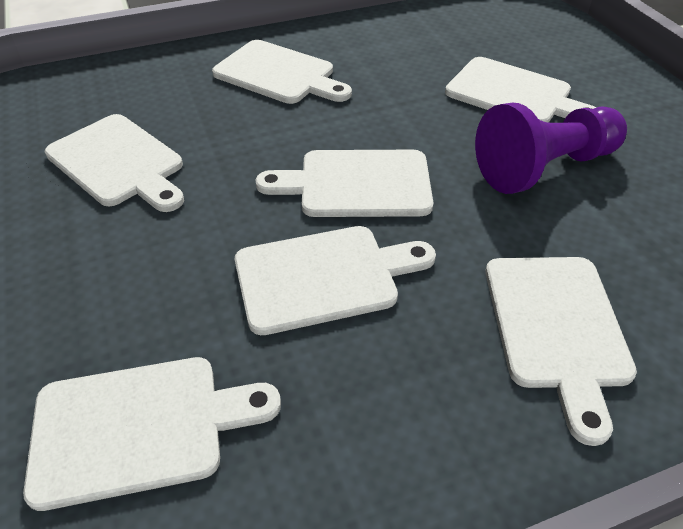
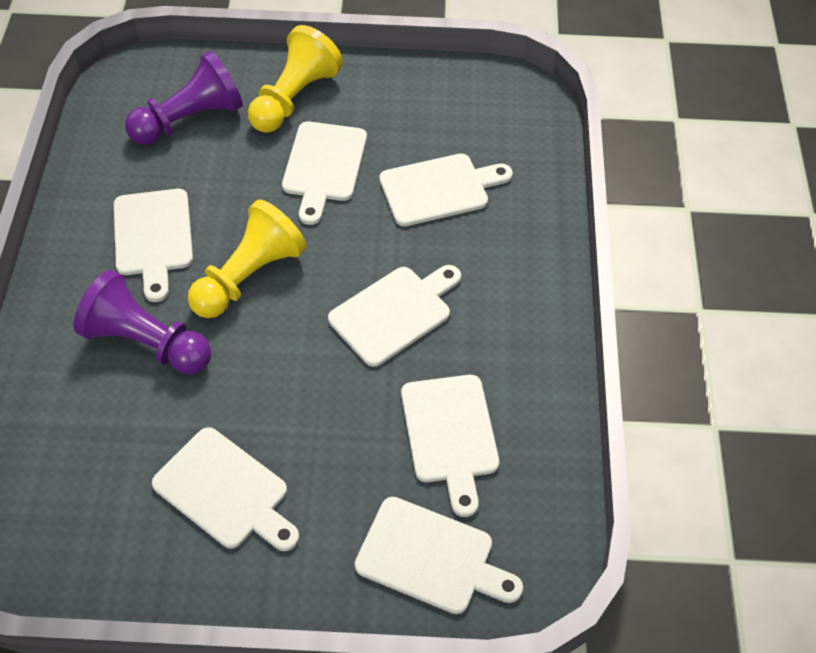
purple pawn: [475,103,627,194] = 1 -> [73,270,211,374] [125,51,243,145] = 2
yellow pawn: none = 0 -> [188,199,306,318] [248,25,343,133] = 2

